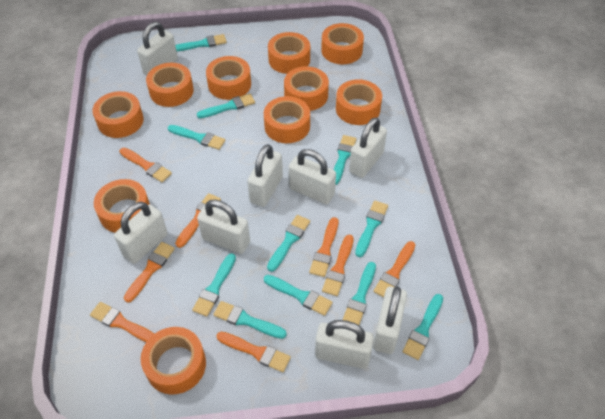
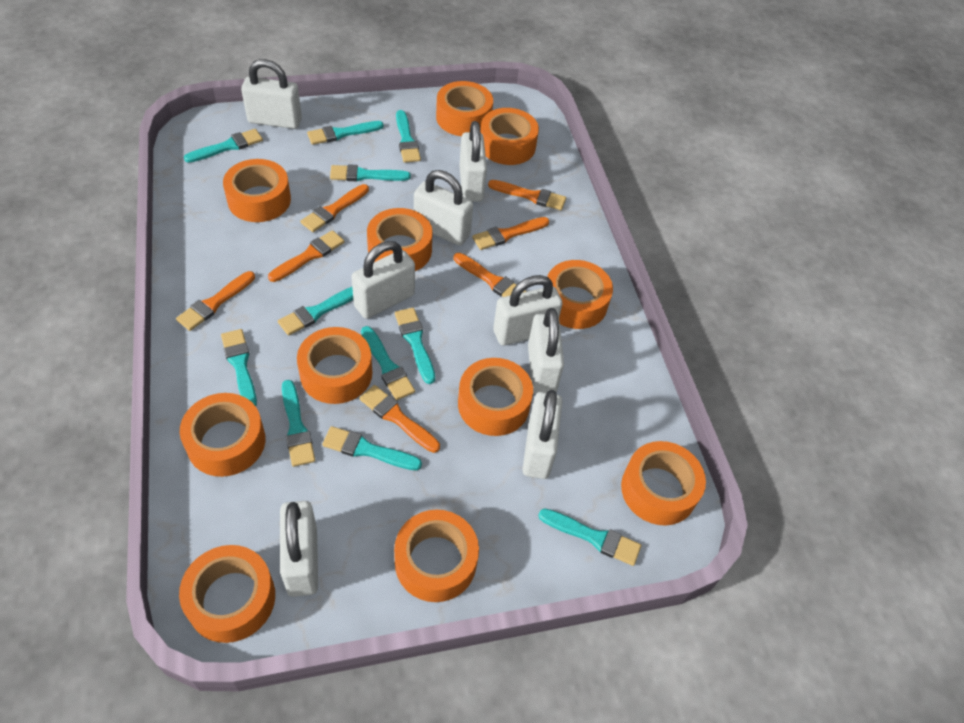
orange brush: [90,302,154,342] [120,148,172,182] [124,242,175,303] [175,193,221,248] [216,332,291,372] [309,217,338,277] [322,235,354,296] [373,241,415,297] = 8 -> [176,271,255,331] [268,230,344,282] [300,184,369,232] [360,385,440,453] [454,253,527,297] [472,217,549,250] [488,180,566,210] = 7
orange tape: [92,91,144,138] [94,179,150,233] [141,327,206,395] [146,63,194,107] [206,56,251,100] [264,96,310,143] [268,32,310,74] [284,66,329,111] [321,23,364,64] [336,79,382,125] = 10 -> [179,545,275,643] [180,393,265,477] [223,159,291,222] [297,327,372,404] [367,208,432,271] [394,510,479,602] [436,81,493,136] [458,358,533,436] [480,108,539,165] [547,260,613,329] [621,441,706,526] = 11

